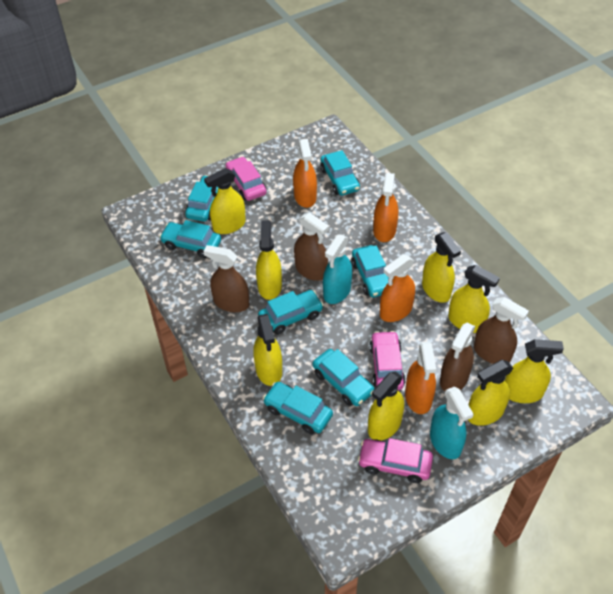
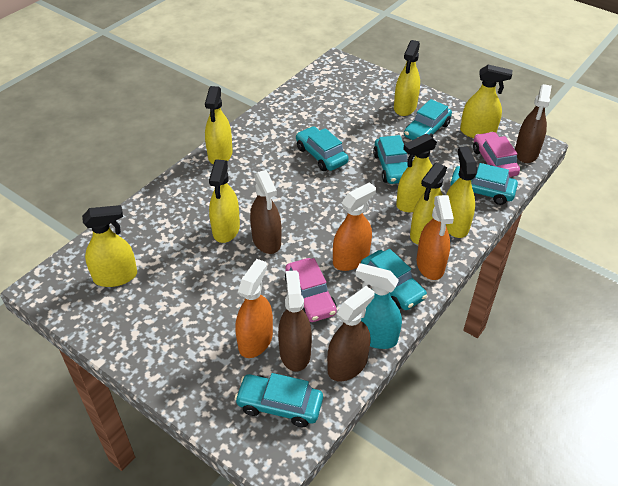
orange spray bottle: [293,139,317,208] [373,173,398,242] [380,254,415,322] [405,342,436,414] = 4 -> [235,259,273,358] [333,182,376,271] [416,195,454,280] = 3
pink car: [226,157,266,201] [358,438,433,483] [369,331,406,390] = 3 -> [285,258,337,322] [473,132,520,177] = 2
turquoise car: [159,220,221,258] [185,175,218,222] [258,290,324,335] [263,382,333,434] [313,349,374,406] [320,150,360,196] [351,245,389,297] = 7 -> [235,373,323,428] [296,126,349,171] [361,249,427,310] [373,135,408,184] [404,99,452,140] [450,163,518,205] = 6
turquoise spray bottle: [323,234,352,304] [430,387,474,459] = 2 -> [355,263,402,349] = 1

